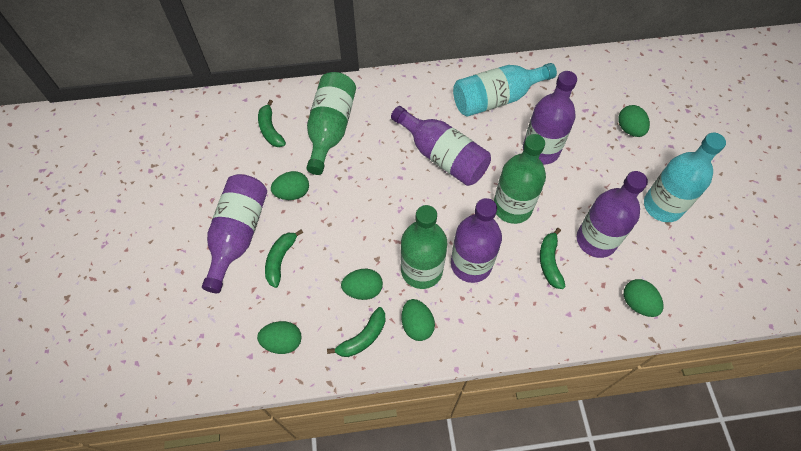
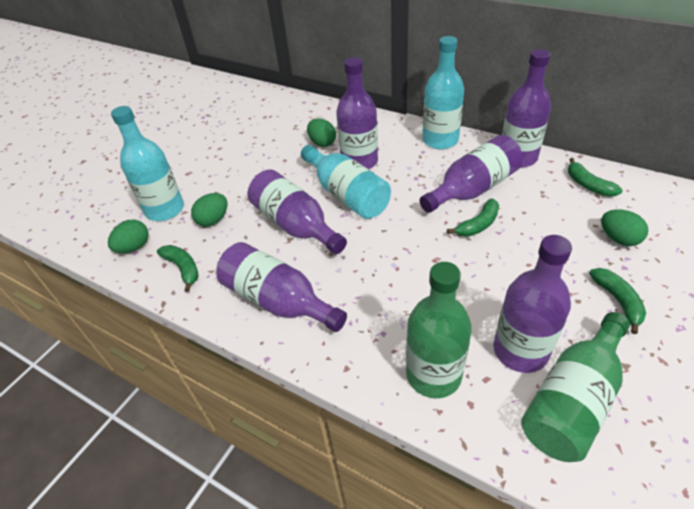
green bottle: [306,72,356,175] [401,205,447,289] [494,134,546,224] = 3 -> [406,262,472,398] [521,312,630,462] = 2
green egg: [257,321,302,354] [271,171,309,200] [341,269,383,300] [402,299,435,341] [618,105,650,137] [624,279,664,317] = 6 -> [108,220,149,253] [191,193,227,227] [307,119,336,147] [601,209,648,246] = 4
purple bottle: [202,174,267,293] [391,106,491,186] [451,198,502,283] [523,71,577,165] [577,171,648,258] = 5 -> [216,242,347,332] [247,169,347,254] [336,57,378,169] [420,135,523,213] [493,235,572,373] [502,49,551,168] = 6
turquoise bottle: [453,63,557,117] [644,133,726,222] = 2 -> [111,106,184,221] [301,145,391,219] [422,36,464,149] = 3

